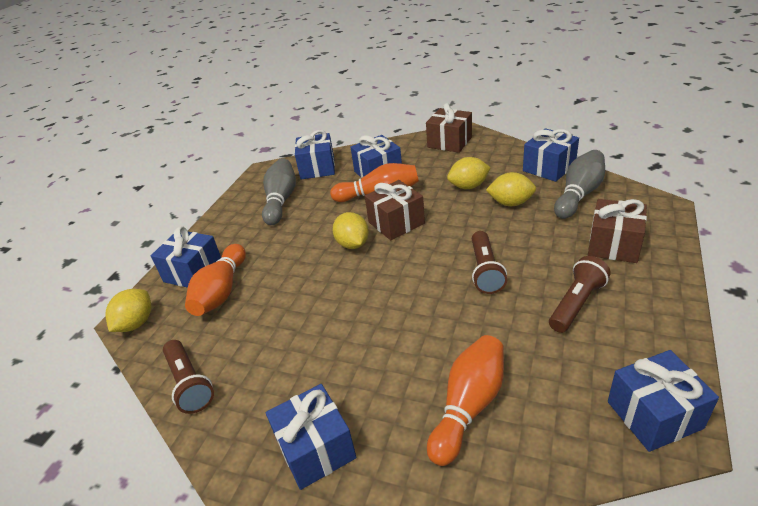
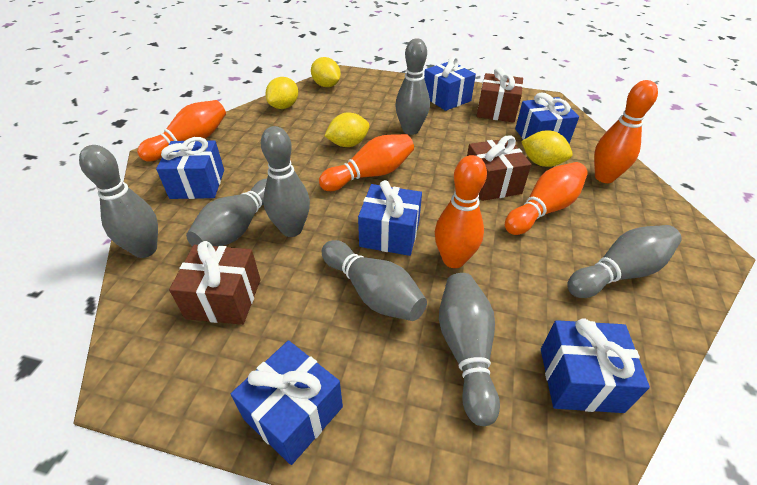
brown flashlight: [163,340,214,414] [472,231,507,294] [549,256,611,333] = 3 -> none = 0
grey bowling pin: [262,158,296,225] [554,150,605,219] = 2 -> [79,145,158,258] [186,179,267,247] [261,126,310,237] [322,240,427,321] [395,39,430,135] [439,273,500,426] [567,225,682,298] = 7
orange bowling pin: [185,244,246,316] [330,163,419,202] [427,335,504,466] = 3 -> [137,100,226,162] [319,134,414,191] [435,155,487,268] [505,162,588,235] [594,80,658,183] = 5

